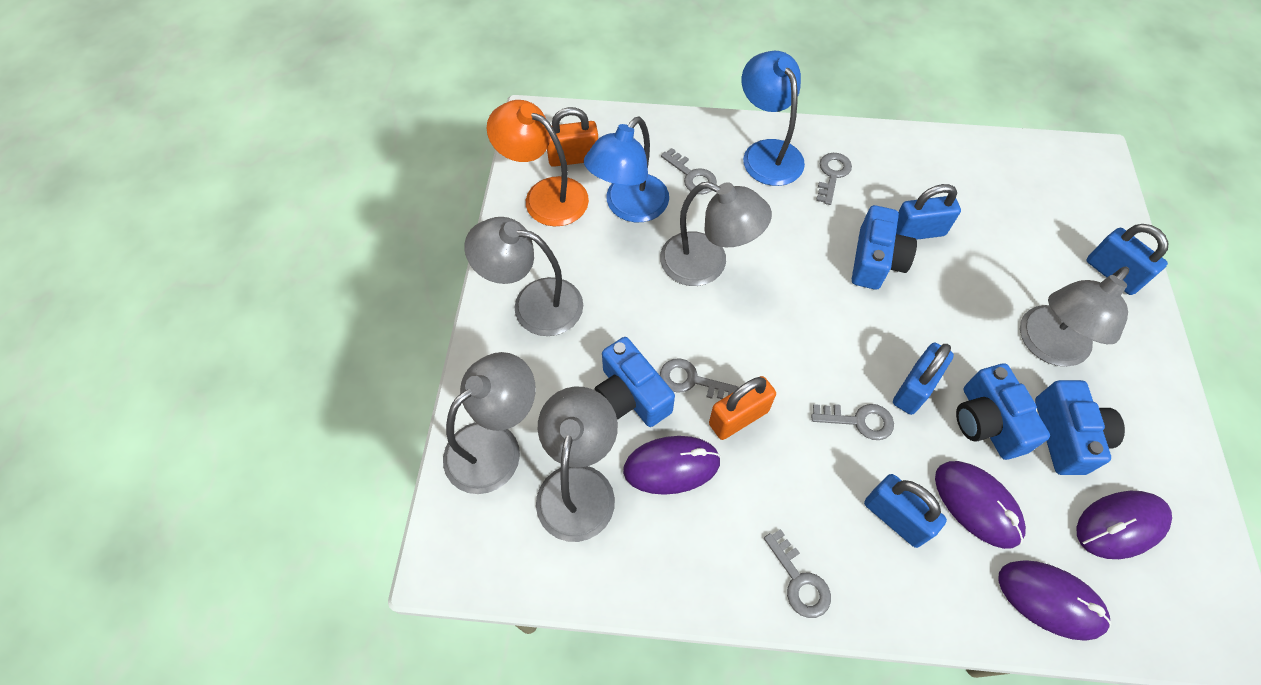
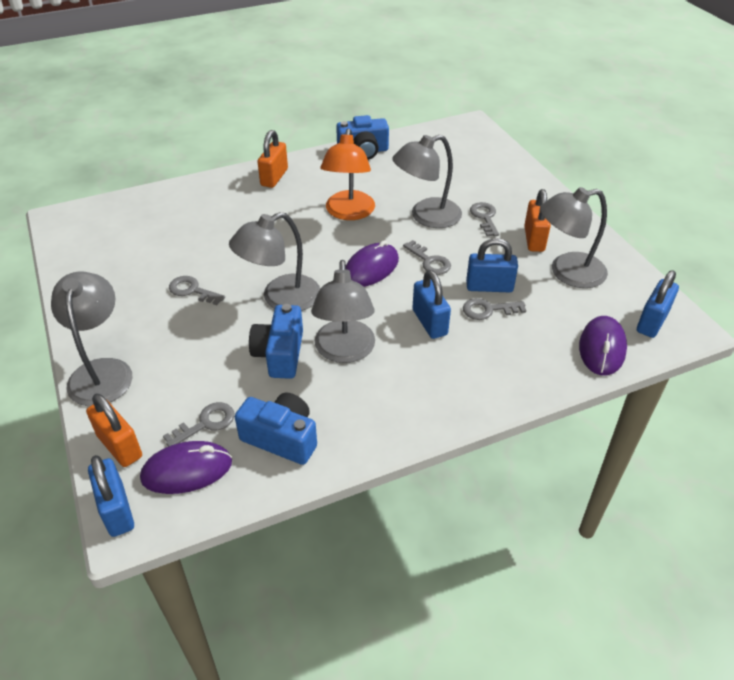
blue camera: [594,337,675,427] [852,205,917,290] [956,363,1050,460] [1035,380,1125,475] = 4 -> [235,393,317,465] [249,304,303,379] [336,115,389,160] = 3
blue lamp: [584,117,669,222] [742,51,805,186] = 2 -> none = 0
orange padlock: [547,107,598,167] [709,376,776,440] = 2 -> [86,394,142,467] [258,130,288,188] [524,189,551,252] = 3
purple mouse: [623,436,721,495] [935,461,1026,549] [998,560,1112,641] [1076,491,1172,559] = 4 -> [140,441,232,494] [346,240,399,287] [579,316,627,376] = 3

